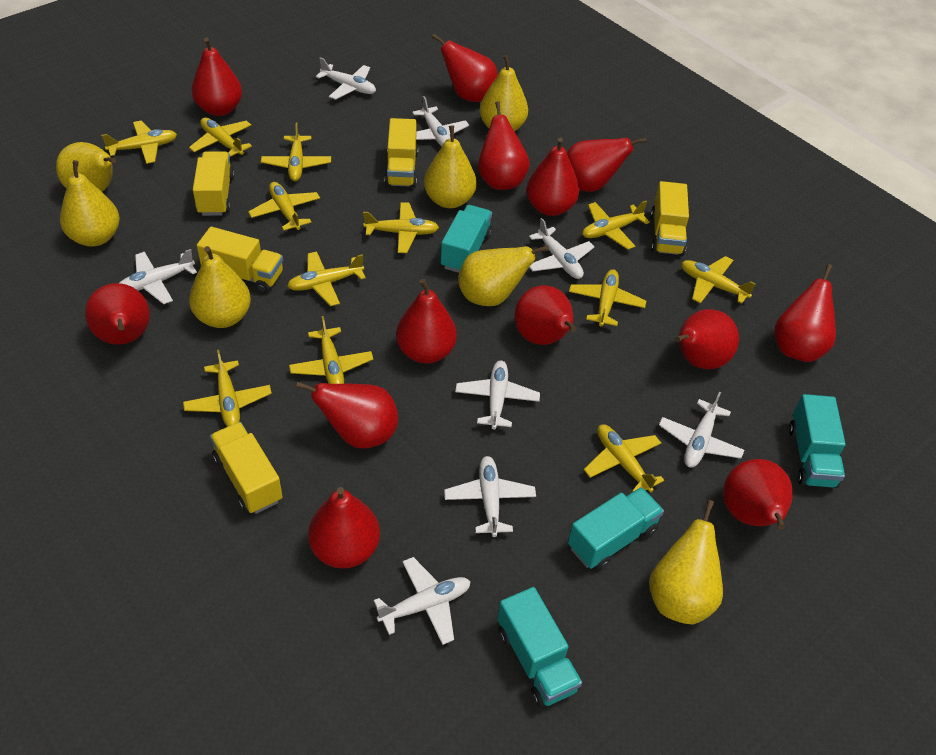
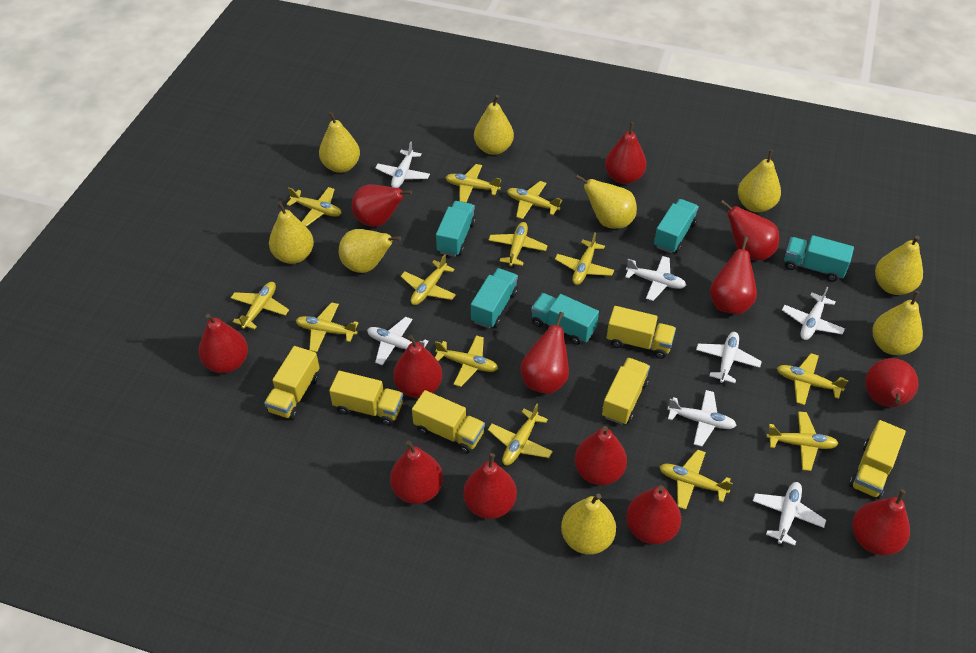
turquoise truck: [441,205,492,273] [497,587,582,707] [568,487,664,570] [789,394,846,488] = 4 -> [436,201,476,257] [471,268,518,329] [531,293,599,345] [654,199,699,253] [784,235,854,282] = 5
white plane: [120,249,197,304] [316,57,376,100] [374,557,471,645] [412,96,469,147] [444,456,536,537] [455,360,540,430] [529,218,595,279] [659,392,744,468] = 8 -> [367,317,429,365] [375,142,430,188] [625,256,687,301] [667,390,737,447] [696,332,762,383] [753,482,826,546] [782,287,845,340] = 7
yellow pear: [56,142,116,192] [60,160,120,246] [189,246,251,328] [424,125,477,208] [458,245,549,306] [480,55,528,131] [649,500,723,624] = 7 -> [269,202,314,264] [319,112,360,173] [339,229,401,273] [474,95,514,155] [561,494,616,555] [576,175,637,229] [738,150,781,212] [872,291,923,355] [875,236,923,295] = 9
yellow plane: [101,121,177,164] [183,350,272,427] [189,117,252,157] [248,182,320,231] [261,122,331,181] [287,251,366,306] [289,316,373,384] [363,202,439,253] [569,269,646,327] [582,201,650,250] [584,424,664,493] [681,256,756,304] = 12 -> [231,282,289,329] [286,187,342,227] [296,302,359,352] [401,254,456,305] [435,335,498,387] [445,164,501,203] [488,222,548,266] [488,404,553,465] [507,181,562,219] [555,232,614,285] [659,449,733,510] [766,411,839,471] [777,353,848,405] = 13
yellow truck: [193,151,235,216] [197,227,283,293] [210,422,283,514] [385,118,418,188] [651,181,689,256] = 5 -> [264,346,320,420] [329,371,403,425] [412,390,485,454] [602,358,650,425] [606,306,676,359] [849,420,906,499] = 6

